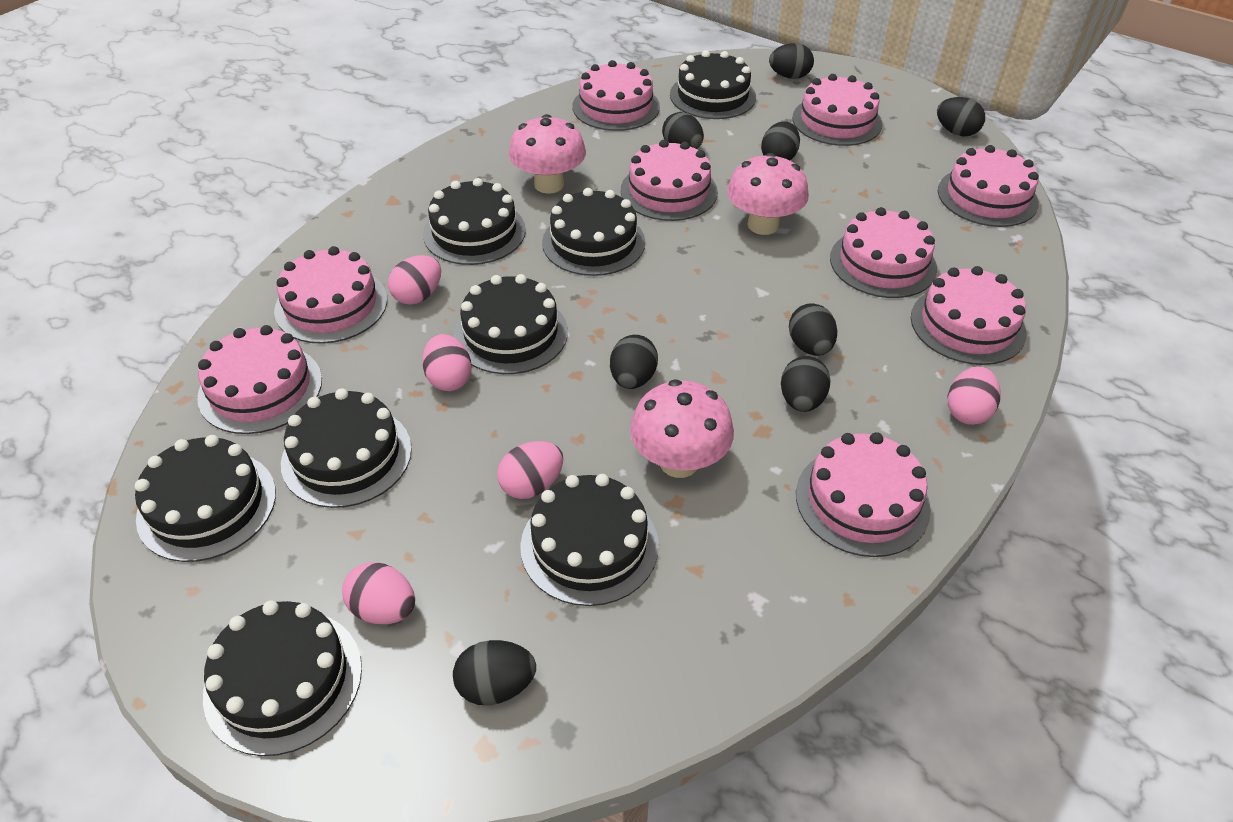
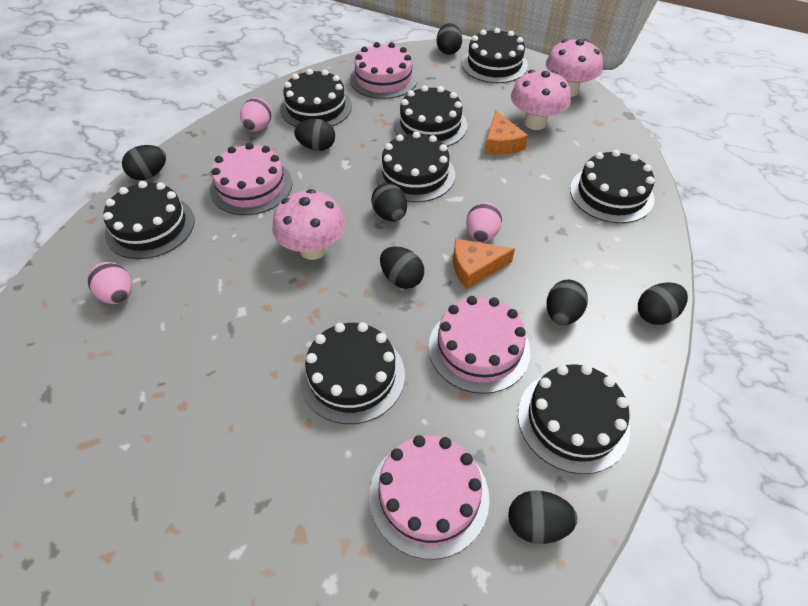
orange cheese: none = 0 -> [453,239,515,289] [485,110,528,155] = 2
pink cake: [197,325,322,434] [274,246,387,344] [573,60,660,131] [621,140,718,221] [792,74,882,146] [796,432,931,557] [830,207,937,298] [911,266,1026,365] [938,145,1039,227] = 9 -> [210,143,292,215] [350,42,418,99] [369,435,489,559] [429,296,530,394] = 4
pink egg: [342,562,415,624] [388,255,441,305] [422,334,471,391] [497,441,563,499] [948,366,1000,425] = 5 -> [87,262,132,304] [240,98,272,132] [466,202,502,242] = 3

